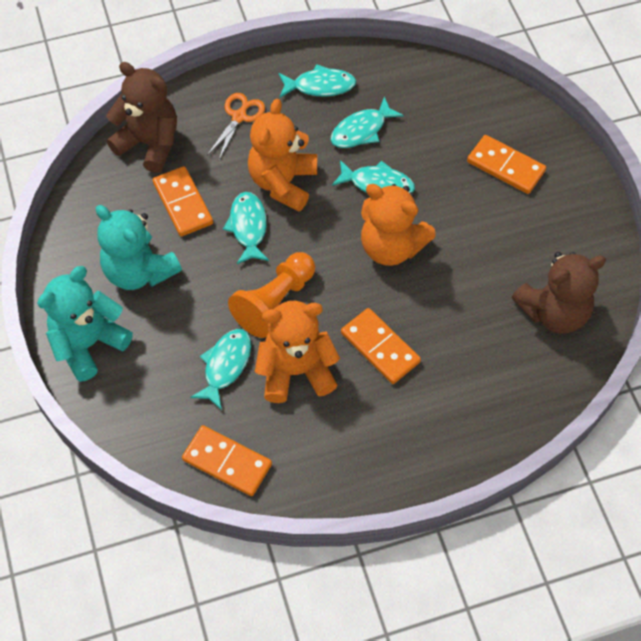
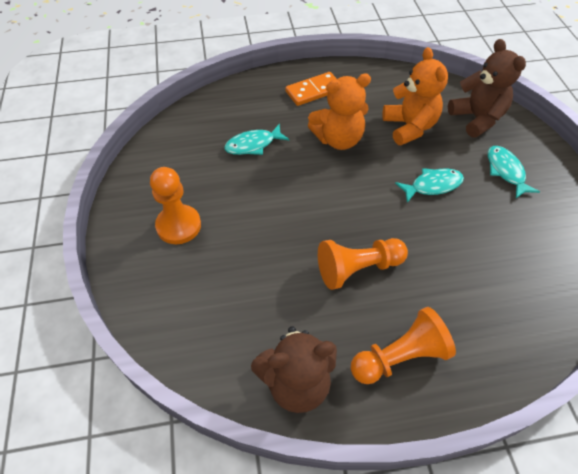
orange domino: [153,166,213,236] [182,425,272,496] [341,308,421,384] [467,135,546,194] = 4 -> [285,72,337,106] = 1
orange pawn: [228,252,315,338] = 1 -> [150,167,201,244] [318,238,408,290] [351,307,456,384] = 3
orange scissors: [207,93,265,160] = 1 -> none = 0
orange teddy bear: [248,99,317,212] [255,301,340,403] [361,184,436,266] = 3 -> [308,73,371,150] [382,47,448,145] = 2
turquoise fish: [190,329,251,410] [223,192,269,264] [279,64,356,97] [331,96,404,148] [332,160,415,193] = 5 -> [224,124,289,155] [395,168,464,203] [488,146,540,198] = 3
turquoise teddy bear: [37,266,133,382] [96,205,182,290] = 2 -> none = 0

